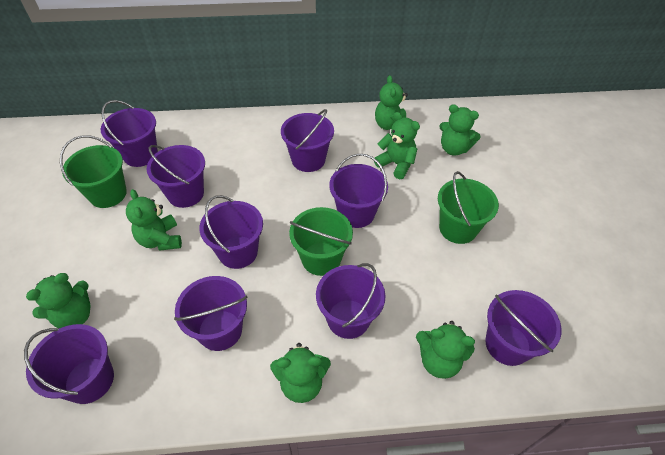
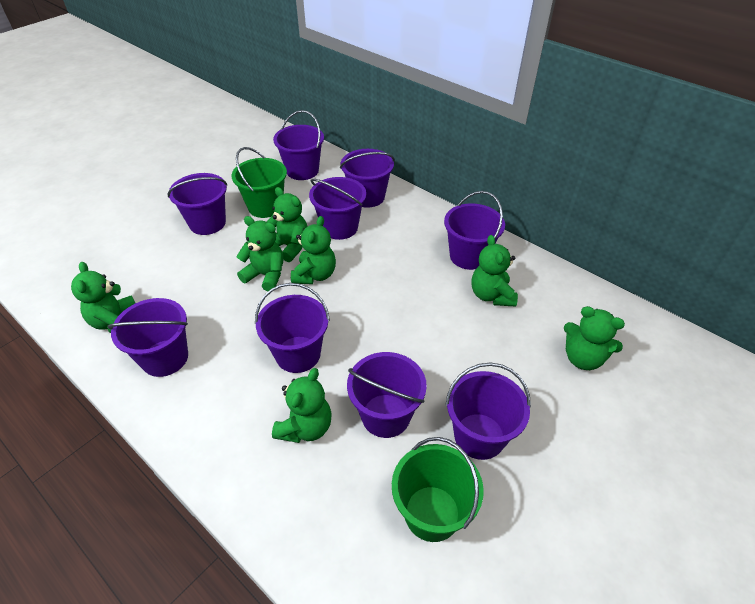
green bucket: [60,135,127,208] [289,207,353,276] [438,171,499,244] = 3 -> [232,147,287,218] [392,437,484,542] = 2

